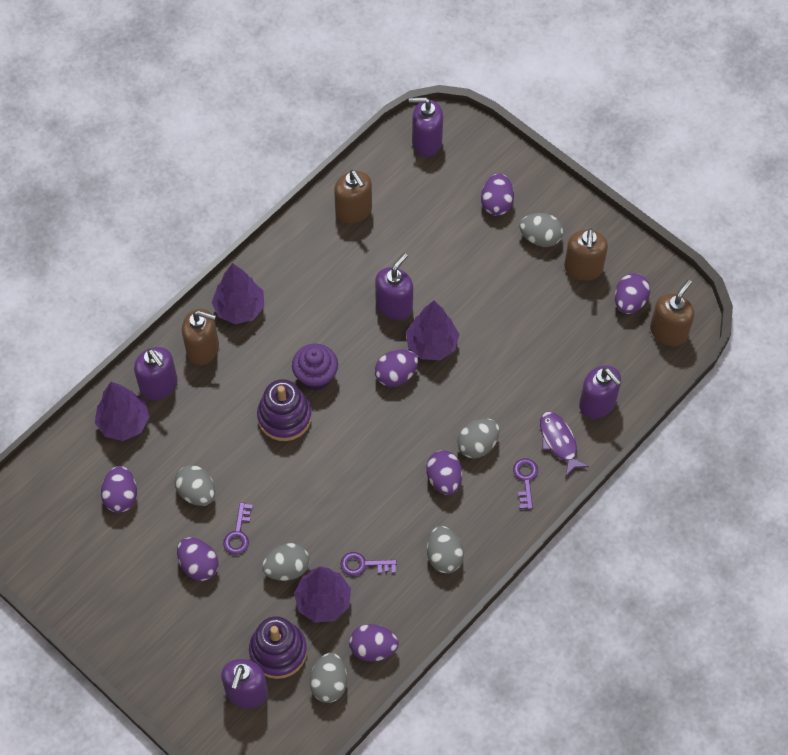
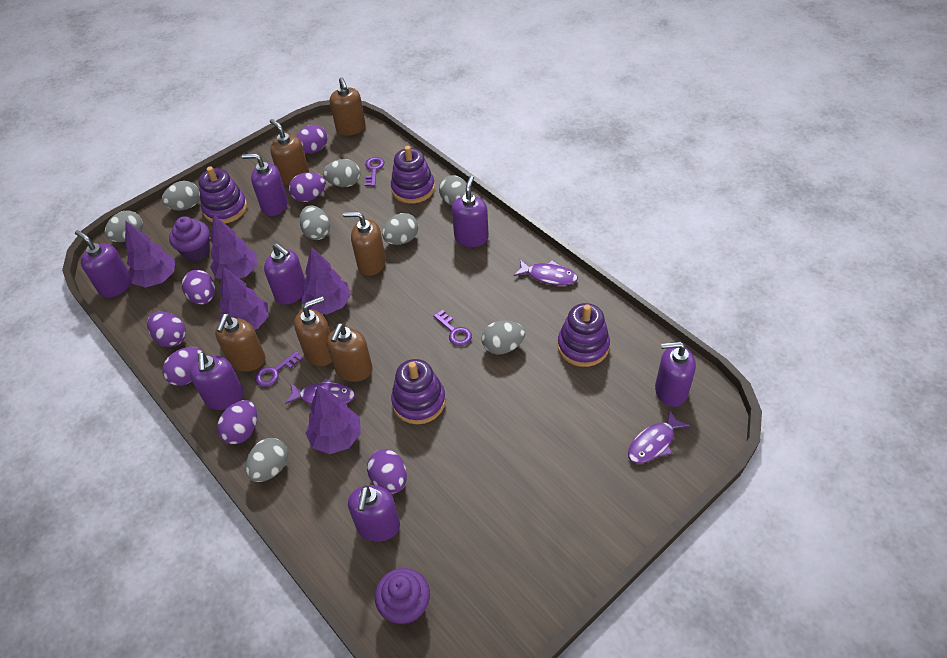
brown soap dispenser: [182,308,219,365] [334,170,372,224] [564,228,608,281] [650,280,694,346] = 4 -> [215,314,265,372] [270,119,309,186] [294,296,332,366] [327,323,373,382] [330,78,366,136] [343,212,386,276] = 6
grey egg: [174,465,215,506] [262,543,310,581] [310,653,347,703] [427,526,464,573] [457,418,500,459] [519,213,563,247] = 6 -> [105,211,143,242] [162,181,200,210] [246,438,288,482] [299,206,330,240] [323,159,361,187] [382,213,418,245] [439,175,467,206] [481,320,525,354] = 8
purple cupcake: [292,344,338,391] = 1 -> [169,216,210,261] [375,568,430,625] = 2
purple fish: [540,411,589,476] = 1 -> [285,378,355,404] [514,259,578,286] [628,409,690,464] = 3
purple soap dispenser: [134,347,178,400] [221,659,268,708] [375,253,413,320] [409,97,443,157] [579,365,622,419] = 5 -> [75,230,131,298] [190,352,244,410] [242,154,288,216] [264,243,305,304] [348,485,400,542] [452,176,489,247] [655,341,696,407] = 7
purple stacking toy: [249,616,307,679] [257,379,312,441] = 2 -> [199,166,247,224] [391,146,435,204] [391,359,446,424] [558,303,610,367] = 4
purple tree: [95,382,150,441] [212,263,264,324] [294,566,351,623] [406,301,459,360] = 4 -> [125,221,175,288] [210,215,257,279] [219,266,269,330] [301,247,351,315] [306,385,361,454] = 5

